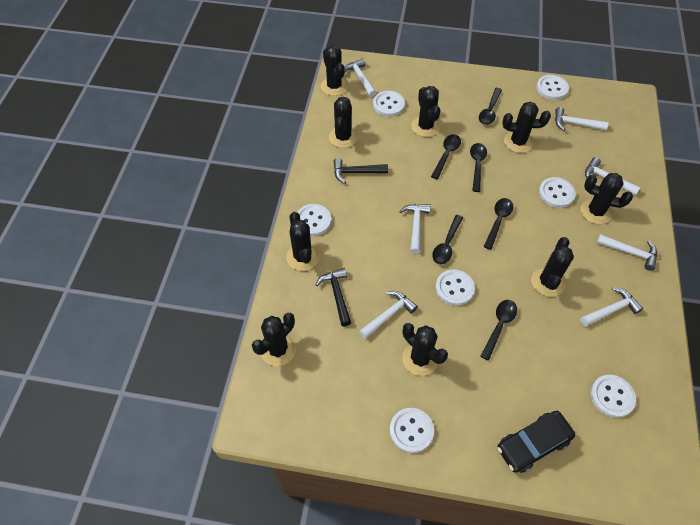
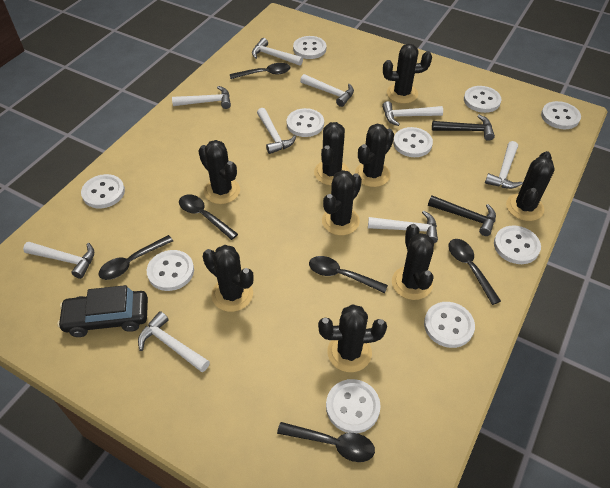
white button: [297,204,331,236] [373,91,405,117] [390,408,434,453] [435,269,475,306] [536,75,569,100] [539,177,576,208] [590,375,636,418] = 7 -> [81,174,125,208] [147,250,194,291] [287,108,324,137] [293,36,326,59] [326,379,381,433] [393,127,433,157] [424,302,475,348] [464,86,501,113] [494,225,541,264] [541,101,581,129] = 10
white hammer: [344,58,377,97] [359,291,418,339] [399,204,431,254] [555,107,608,131] [580,287,643,327] [585,157,641,196] [596,234,657,271] = 7 -> [23,242,94,279] [138,311,210,372] [172,86,231,109] [252,38,303,66] [257,108,296,154] [300,74,354,107] [368,211,438,243] [382,101,443,126] [485,141,523,189] = 9

